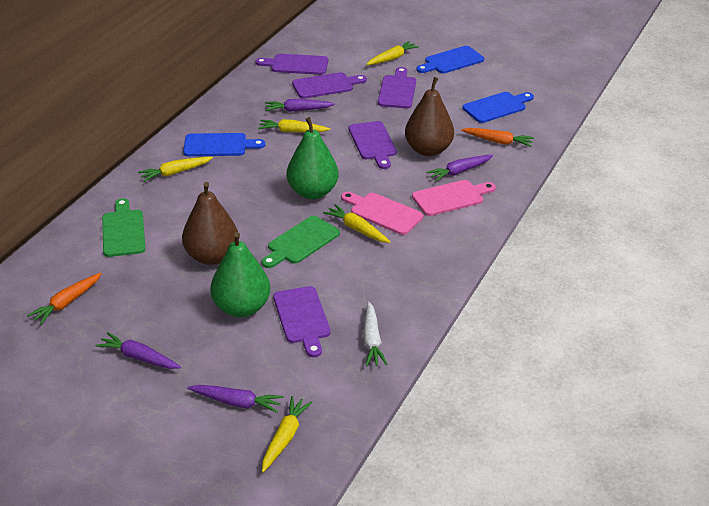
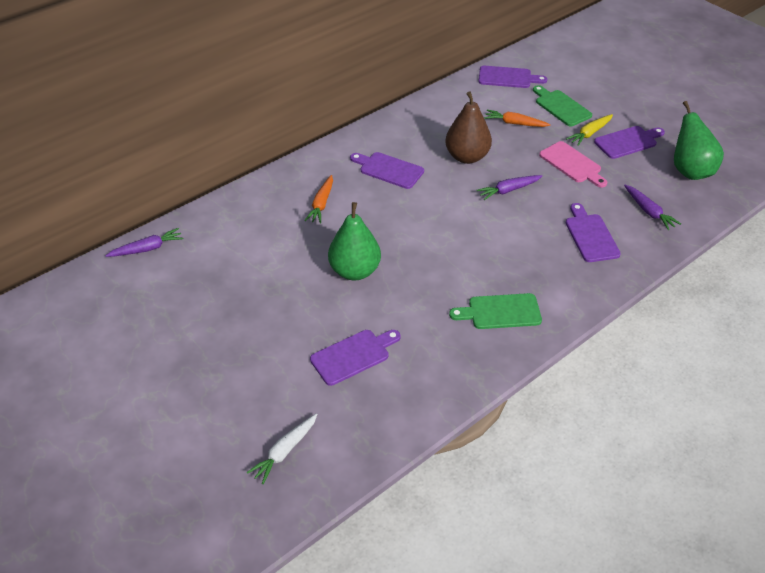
blue cutting board: [183,133,265,156] [416,46,484,73] [462,92,534,123] = 3 -> none = 0
brown pear: [182,182,238,265] [405,77,454,156] = 2 -> [445,91,492,164] = 1
pink cutting board: [341,192,423,235] [412,180,496,216] = 2 -> [539,141,607,188] = 1
purple carrot: [95,332,181,369] [187,385,284,413] [265,99,335,112] [426,155,493,181] = 4 -> [105,228,183,257] [476,175,542,200] [624,185,681,230] = 3
yellow carrot: [138,157,213,182] [258,119,330,133] [262,396,313,473] [323,204,390,243] [366,41,419,65] = 5 -> [566,114,613,146] = 1

